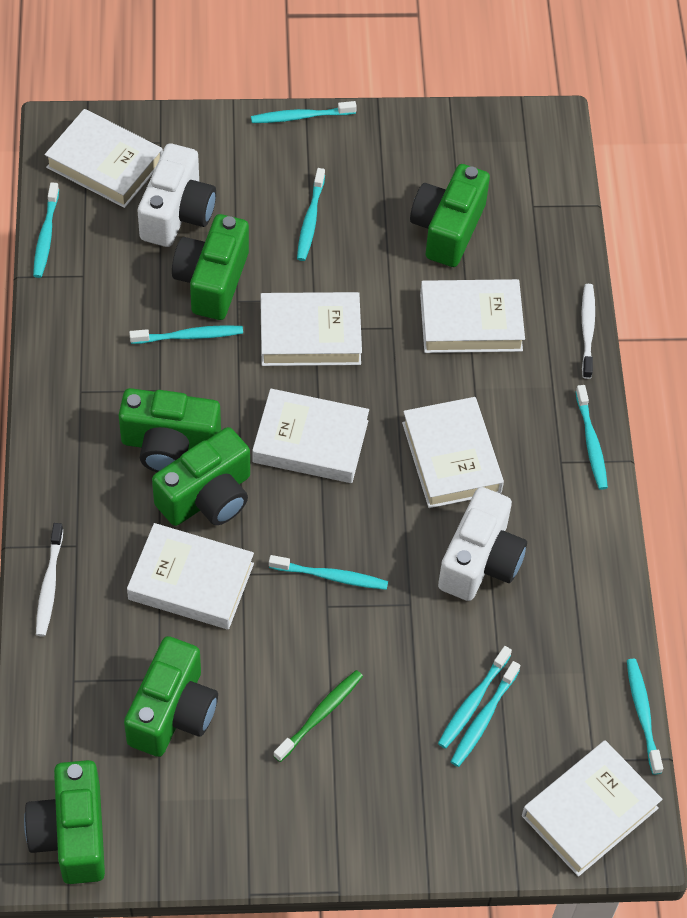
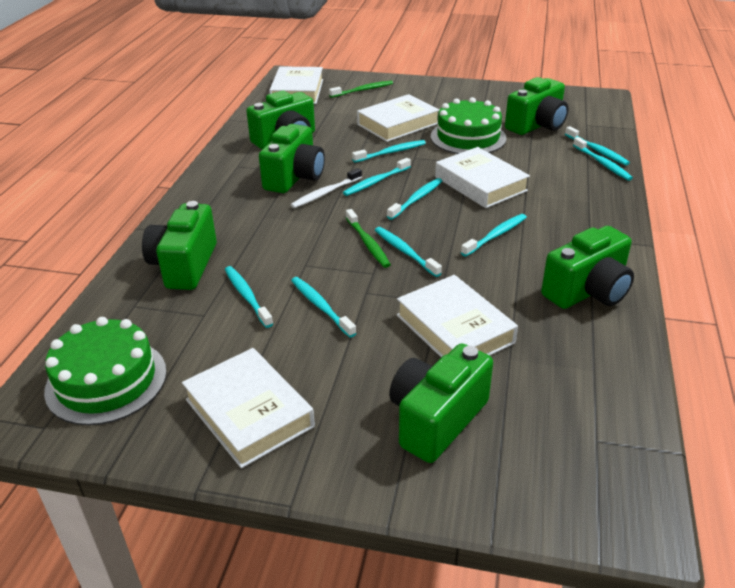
green cake: none = 0 -> [44,317,167,425] [431,97,507,154] = 2
green toothbrush: [274,670,363,762] = 1 -> [329,81,393,98] [346,209,391,268] = 2
white book: [45,109,163,208] [127,523,254,629] [252,389,369,483] [261,292,362,366] [402,397,504,508] [420,279,525,353] [522,740,662,877] = 7 -> [182,348,315,468] [269,67,323,104] [357,94,440,142] [397,275,518,357] [435,147,530,208] = 5
white camera: [138,143,216,247] [438,487,527,601] = 2 -> none = 0
white toothbrush: [36,523,63,637] [581,284,595,379] = 2 -> [291,168,362,208] = 1

